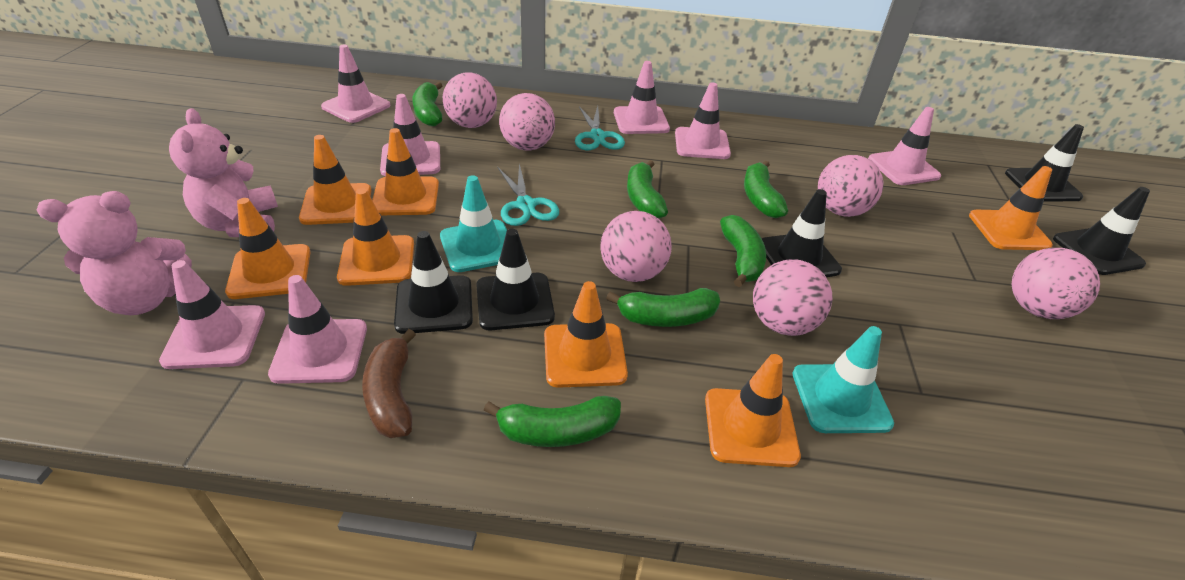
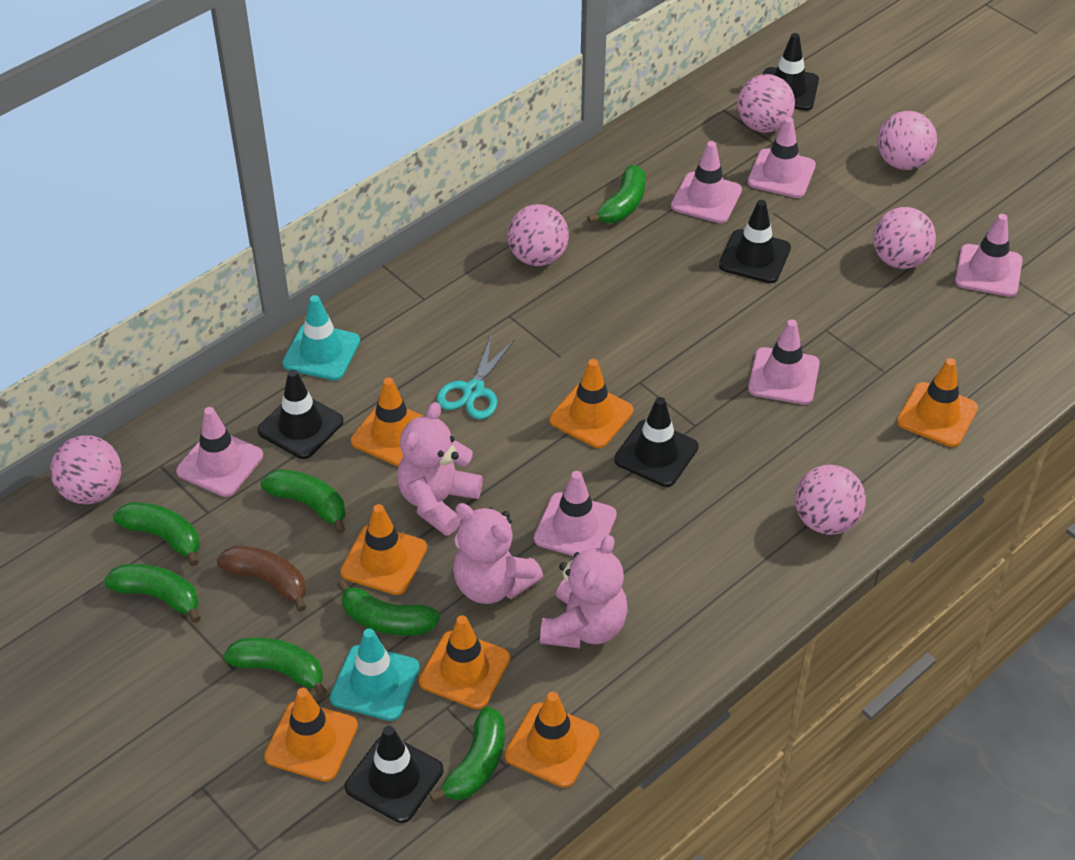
green banana: [412,82,443,126] [484,396,621,447] [606,288,720,327] [627,160,668,219] [720,215,766,287] [744,161,788,218] = 6 -> [104,564,201,623] [113,502,200,566] [223,637,327,698] [261,469,346,534] [337,579,440,636] [429,706,505,802] [587,165,646,223] = 7
pink teddy bear: [36,191,192,315] [169,108,278,237] = 2 -> [397,402,483,536] [453,503,543,604] [540,535,628,648] = 3
pink traffic cone: [159,260,265,369] [268,275,367,384] [321,45,391,123] [380,94,440,176] [614,61,670,134] [675,82,731,159] [868,107,941,185] = 7 -> [176,407,263,497] [534,471,617,556] [671,141,742,223] [748,117,816,198] [748,320,820,405] [955,214,1023,297] = 6
turquoise scissors: [498,163,559,226] [575,106,625,150] = 2 -> [437,334,515,419] = 1

